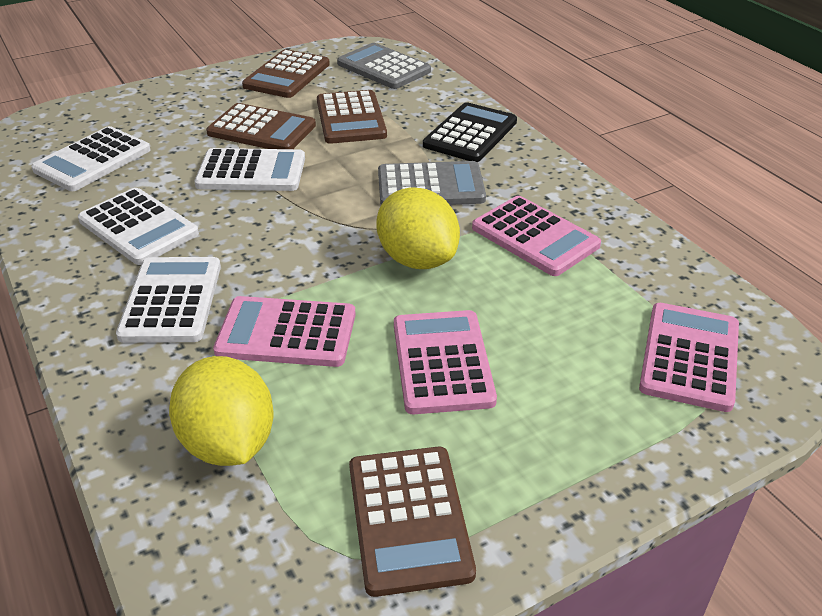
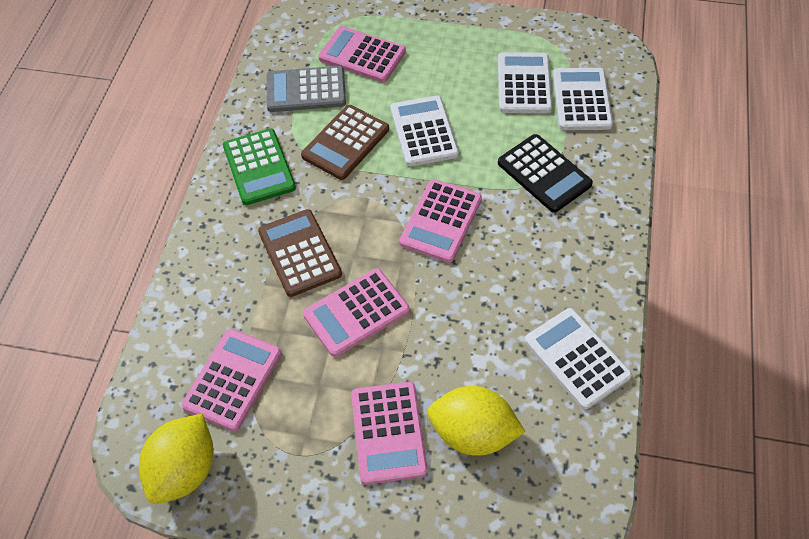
brown calculator: [206,103,316,149] [242,49,330,98] [317,90,387,144] [349,447,476,597] = 4 -> [258,209,342,297] [301,105,389,180] = 2
green calculator: none = 0 -> [223,128,296,205] = 1
grey calculator: [337,43,431,89] [378,161,486,205] = 2 -> [267,66,346,112] = 1
pink calculator: [213,296,356,367] [394,310,497,414] [472,196,601,276] [639,303,739,412] = 4 -> [181,329,281,431] [303,269,410,357] [318,26,406,82] [351,382,428,485] [399,179,482,263] = 5

